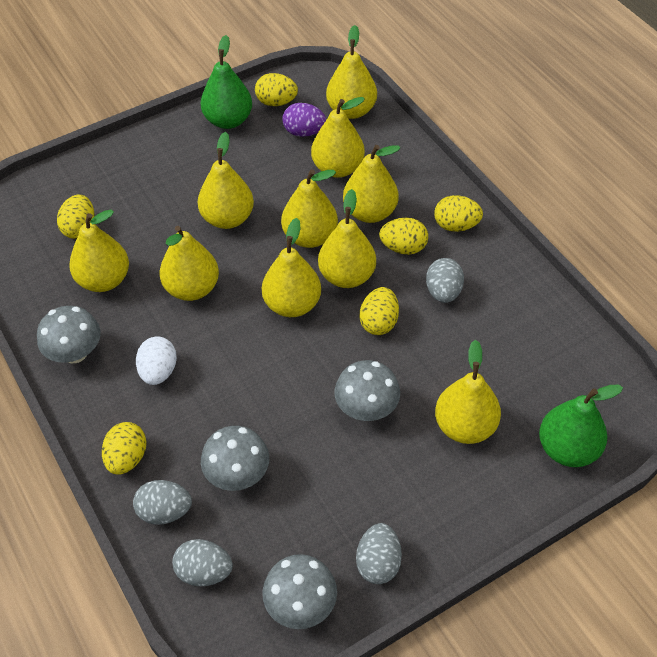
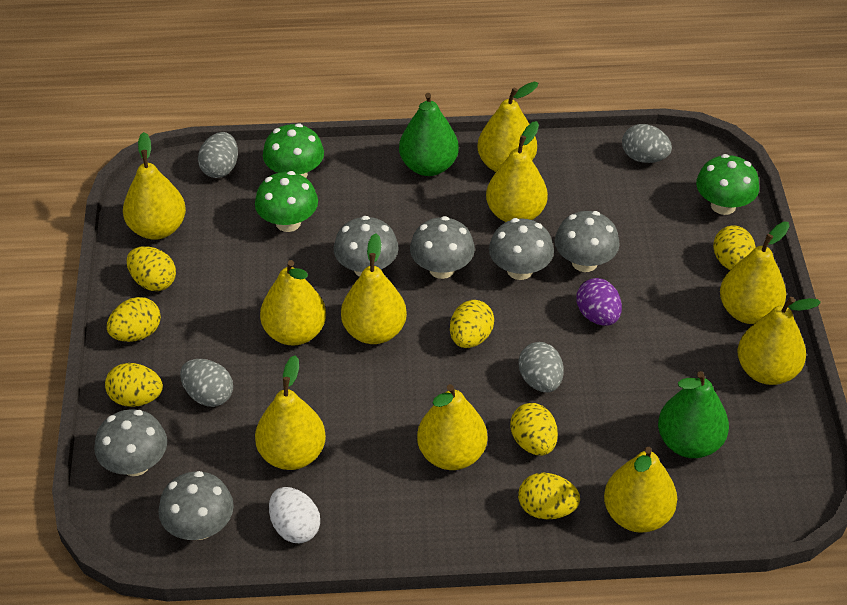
green mushroom: none = 0 -> [255,171,318,232] [263,123,324,178] [696,154,759,215] = 3
grey mushroom: [37,306,101,363] [201,426,269,491] [262,554,337,629] [335,360,400,421] = 4 -> [95,409,167,476] [158,471,234,540] [334,216,399,277] [410,216,475,279] [489,218,554,280] [555,211,620,272] = 6
yellow egg: [57,194,95,239] [102,422,147,475] [255,73,298,106] [360,287,399,335] [379,218,428,255] [434,195,483,232] = 6 -> [105,363,163,407] [107,297,161,342] [127,246,176,291] [450,300,494,348] [510,403,558,455] [518,473,580,519] [713,225,756,270] = 7

